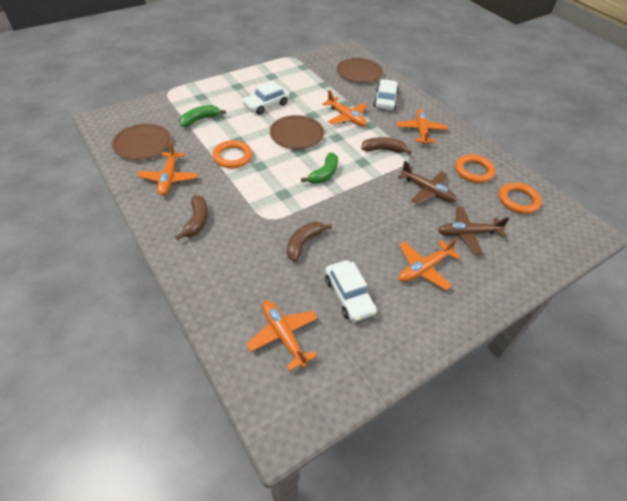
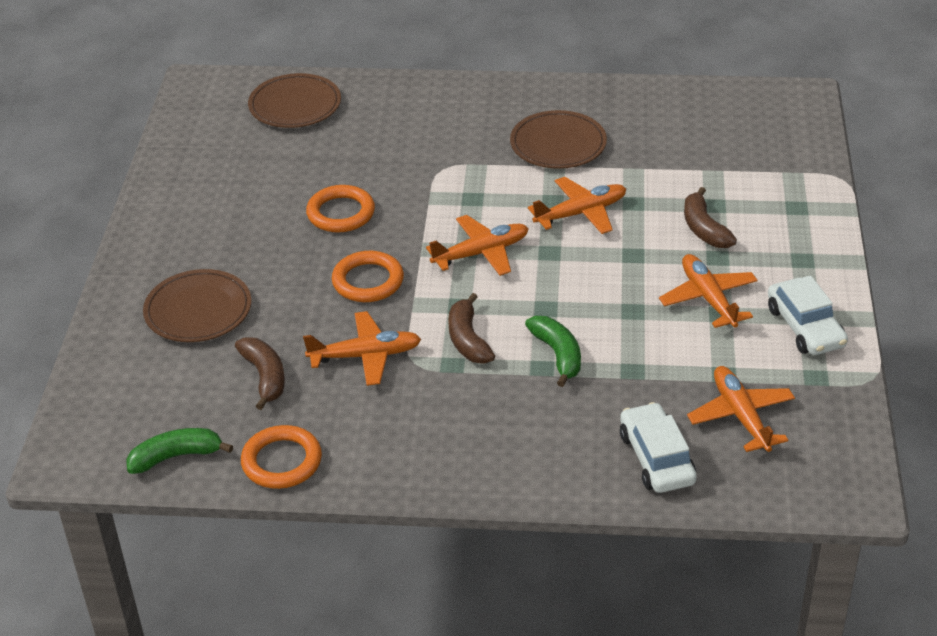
brown plane: [398,161,457,204] [438,207,510,255] = 2 -> none = 0
white car: [242,81,290,115] [325,260,377,322] [374,79,399,110] = 3 -> [620,402,697,493] [768,275,848,355] = 2

